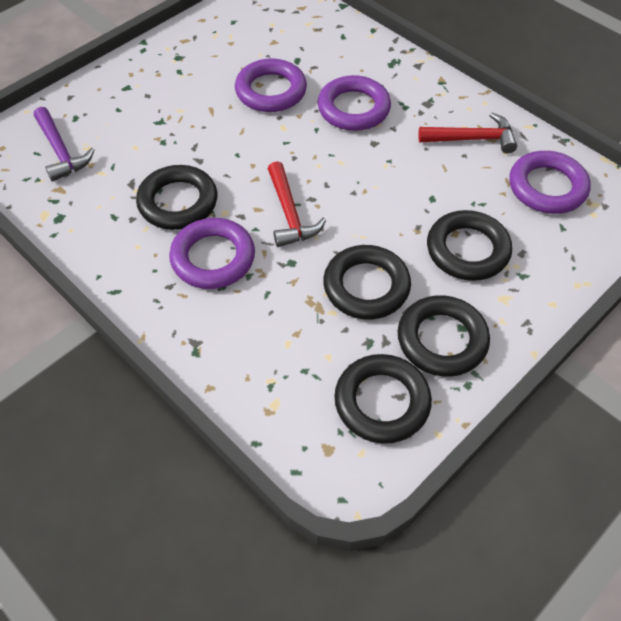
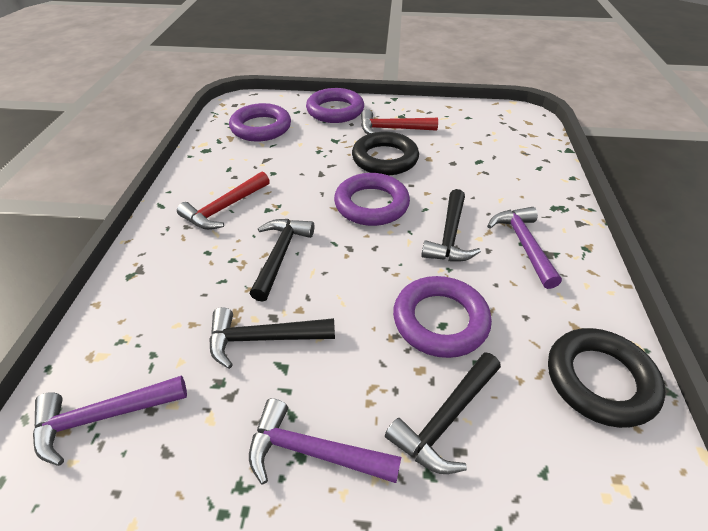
black hammer: none = 0 -> [209,307,335,369] [250,219,314,302] [385,352,501,474] [421,189,481,262] = 4
black ring: [136,165,217,230] [323,245,411,319] [334,354,432,444] [398,295,490,377] [427,210,512,281] = 5 -> [352,132,419,175] [548,328,666,428] = 2
purple hammer: [34,107,95,182] = 1 -> [33,376,187,466] [249,398,401,484] [487,207,562,289] = 3

